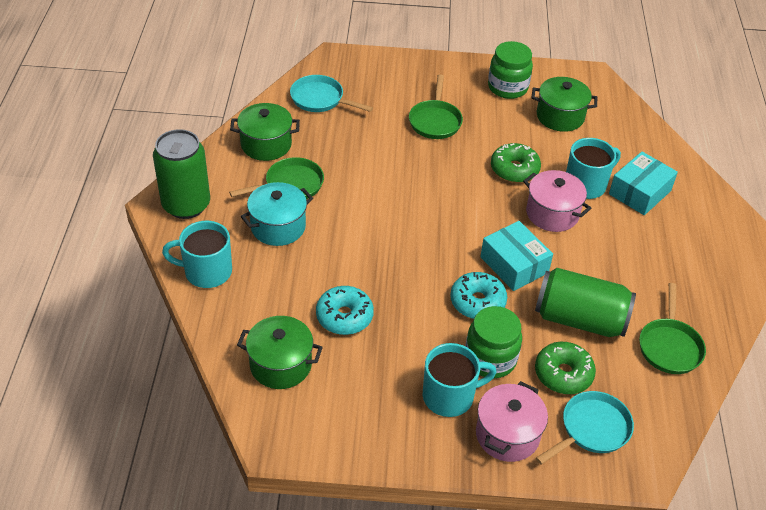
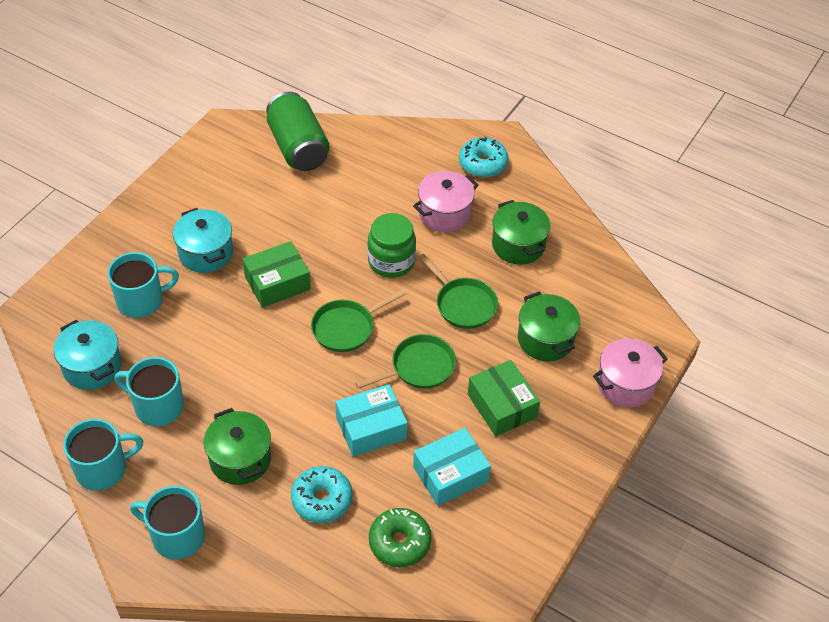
green box: none = 0 -> [243,241,311,308] [468,360,540,436] = 2
green can: [153,129,210,219] [535,268,636,337] = 2 -> [266,91,329,171] = 1
green donut: [491,143,541,183] [535,342,596,394] = 2 -> [369,508,431,567] = 1
green jar: [465,306,522,378] [488,41,533,99] = 2 -> [368,213,416,278] = 1
turquoise mug: [162,221,232,288] [422,343,497,417] [566,138,621,199] = 3 -> [63,419,143,490] [107,252,179,318] [114,357,184,426] [130,486,205,560] = 4
turquoise pan: [290,75,373,112] [536,391,634,464] = 2 -> none = 0
turquoise pot: [241,182,313,246] = 1 -> [54,319,122,390] [173,208,233,273] = 2

